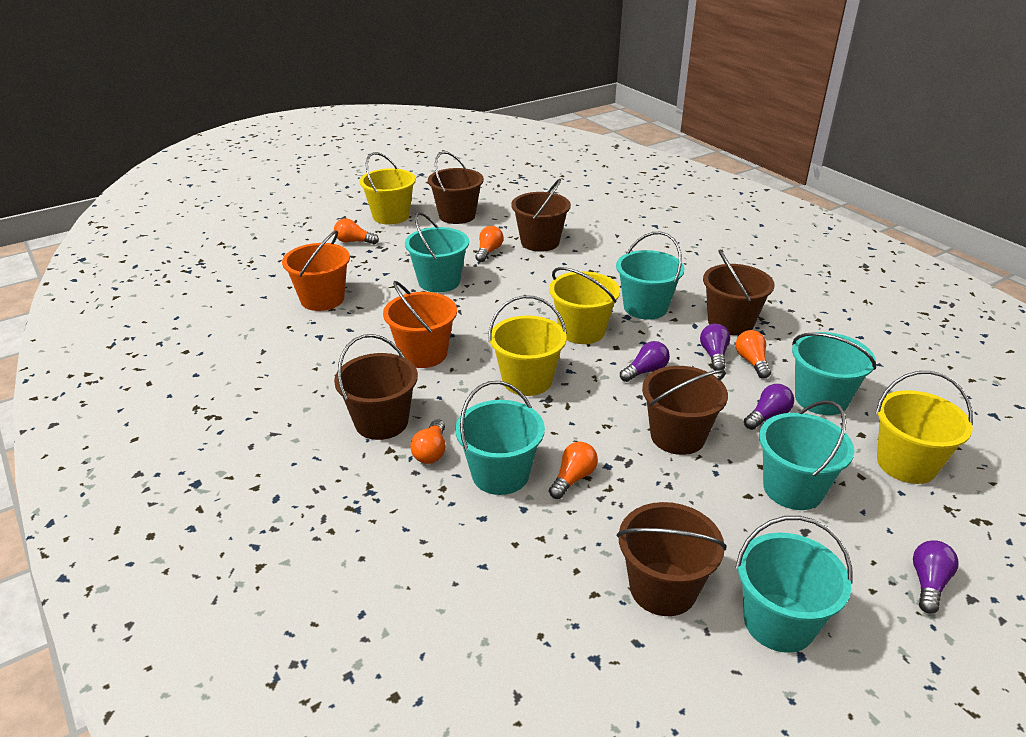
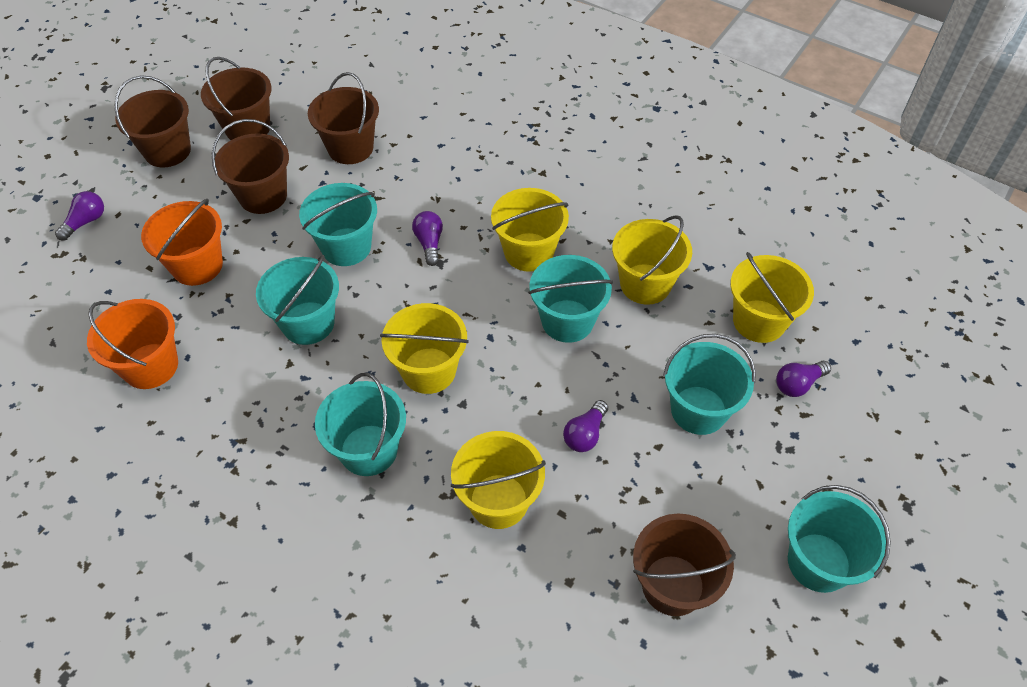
brown bucket: [334,334,418,440] [428,151,484,224] [511,179,571,252] [617,502,727,616] [642,366,728,455] [703,250,775,335] = 6 -> [114,75,191,167] [201,57,271,140] [212,119,289,214] [308,72,379,164] [633,513,736,616] = 5
orange light bulb: [334,218,379,244] [410,419,445,464] [476,226,503,262] [549,442,598,499] [736,330,771,378] = 5 -> none = 0
yellow bucket: [360,152,416,225] [489,295,567,396] [549,267,620,344] [876,371,973,484] = 4 -> [380,303,469,394] [451,431,546,529] [491,188,569,272] [612,215,692,305] [730,252,814,343] = 5

